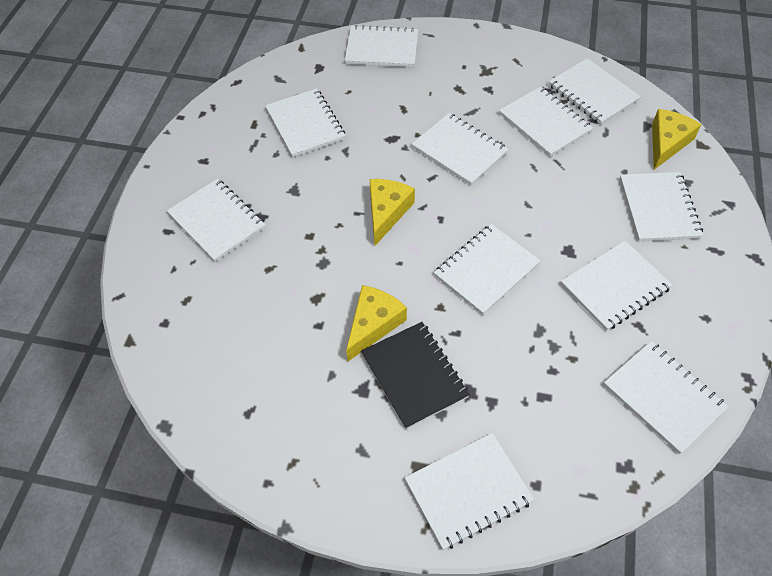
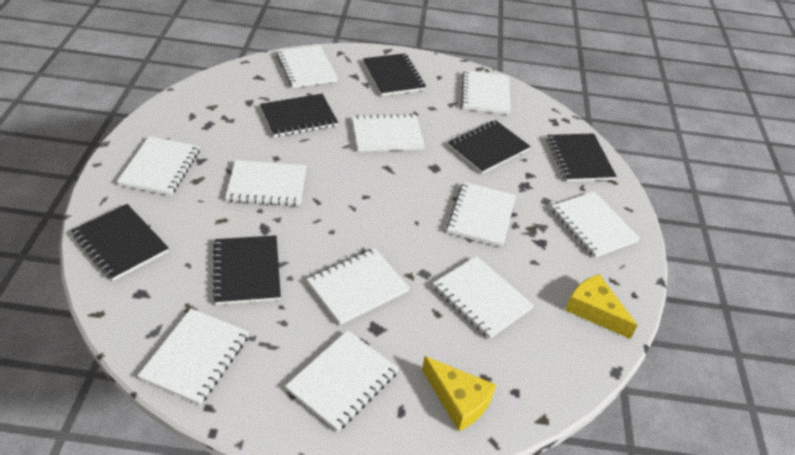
black notebook: [361,322,470,429] = 1 -> [71,204,169,281] [212,235,281,305] [260,94,338,137] [363,53,426,96] [448,120,531,174] [547,133,617,182] = 6
yellow cheese: [346,285,407,361] [370,179,415,246] [652,109,702,170] = 3 -> [422,356,496,431] [565,274,638,339] = 2

